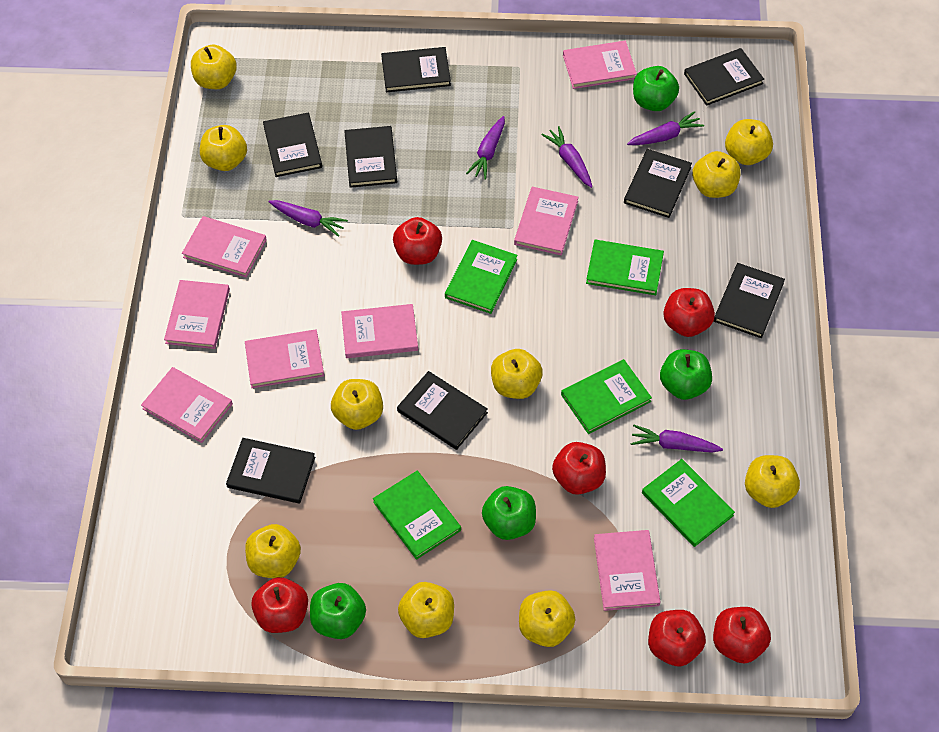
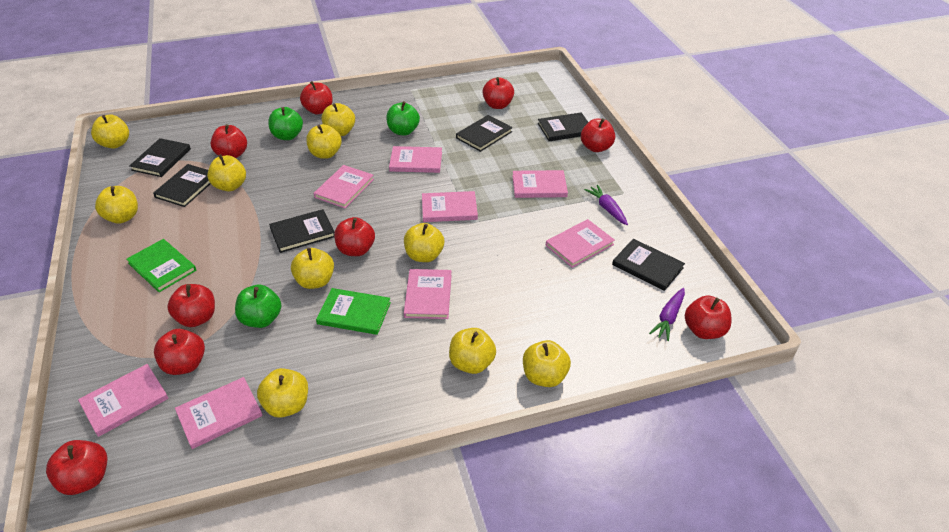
black book: [226,438,315,504] [263,113,322,177] [344,126,397,188] [381,47,451,92] [397,371,488,450] [624,149,692,218] [684,48,764,106] [714,263,785,338] = 8 -> [130,138,191,177] [153,164,210,207] [269,209,335,253] [456,115,513,152] [538,112,588,141] [612,239,685,291] = 6
green apple: [310,583,366,639] [482,486,536,540] [633,66,679,111] [660,349,712,400] = 4 -> [235,285,281,328] [268,107,303,140] [386,101,420,135] = 3
green book: [373,471,461,560] [445,240,518,314] [561,359,652,434] [586,240,664,295] [642,459,735,547] = 5 -> [126,239,196,292] [316,288,391,335] = 2
purple carrot: [269,200,348,237] [466,116,505,180] [542,126,592,188] [627,111,704,145] [630,424,723,453] = 5 -> [584,185,628,225] [649,288,685,341] = 2
red apple: [251,577,308,633] [393,217,442,265] [552,442,606,495] [648,610,706,667] [663,288,715,337] [713,607,771,663] = 6 -> [46,440,107,495] [154,329,205,375] [167,284,215,327] [210,124,247,158] [300,81,333,114] [334,217,375,256] [483,77,514,109] [581,118,615,152] [685,295,732,339] = 9

